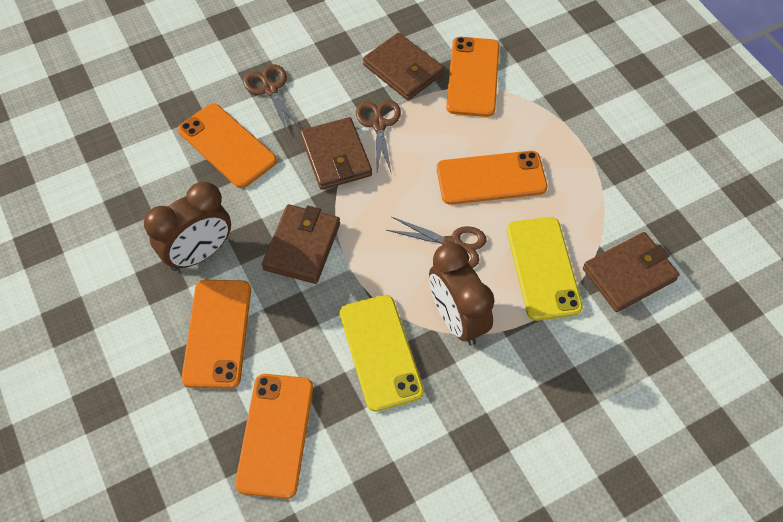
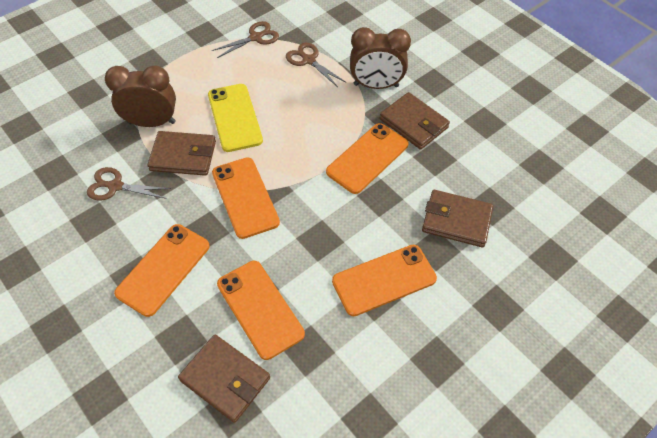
yellow phone: [340,295,424,412] [507,217,583,321] = 2 -> [208,84,263,152] = 1

